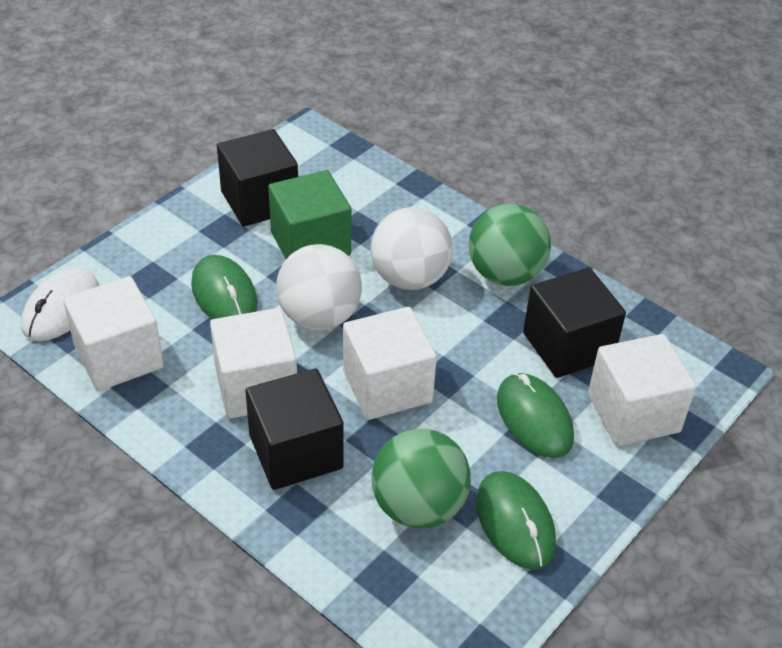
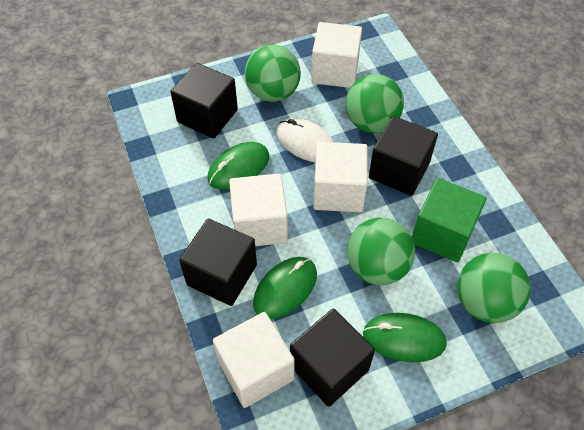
black cube: [217,129,298,227] [245,368,344,490] [523,268,626,378] = 3 -> [171,63,238,138] [179,219,257,306] [290,308,375,407] [369,116,438,196] = 4
green ball: [372,429,471,528] [469,204,551,286] = 2 -> [245,44,301,102] [346,74,404,133] [347,218,415,285] [457,253,531,323] = 4
white ball: [276,244,362,330] [370,207,453,290] = 2 -> none = 0

